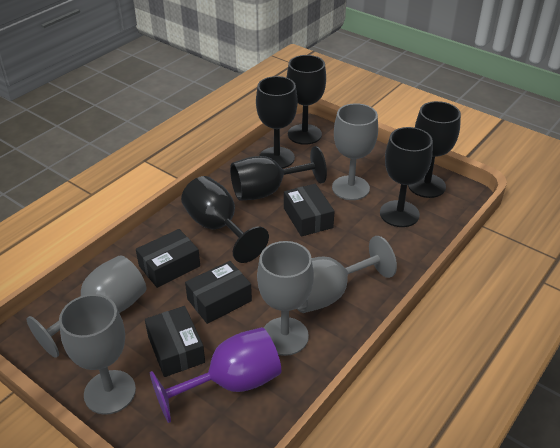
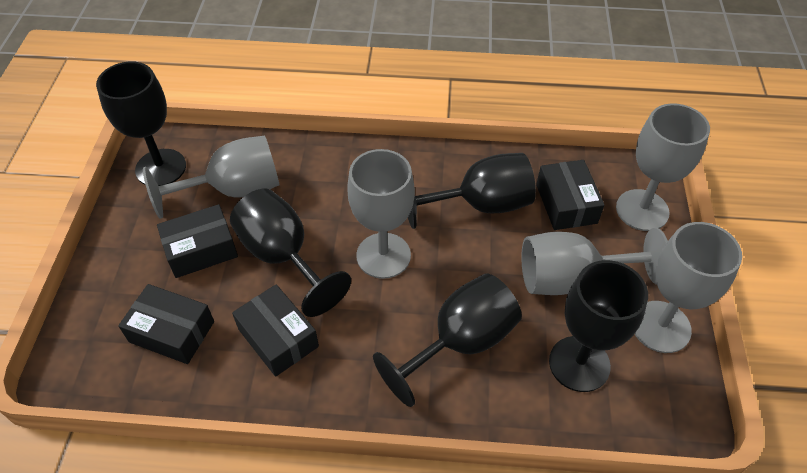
black goblet: [181,176,269,263] [230,146,327,201] [256,76,298,169] [287,55,326,145] [380,127,433,227] [408,101,461,198] = 6 -> [96,61,186,186] [230,189,351,317] [373,274,522,407] [408,153,536,229] [549,260,648,392] = 5
purple goblet: [150,327,281,423] = 1 -> none = 0

